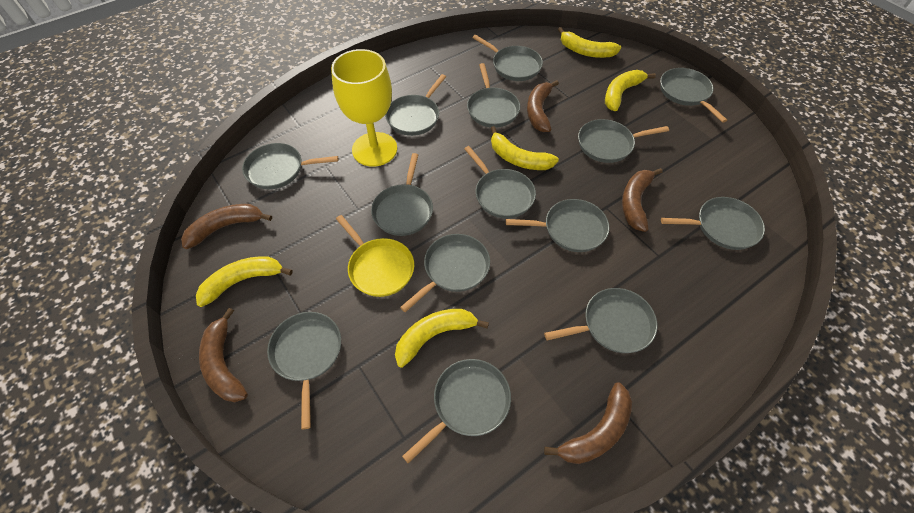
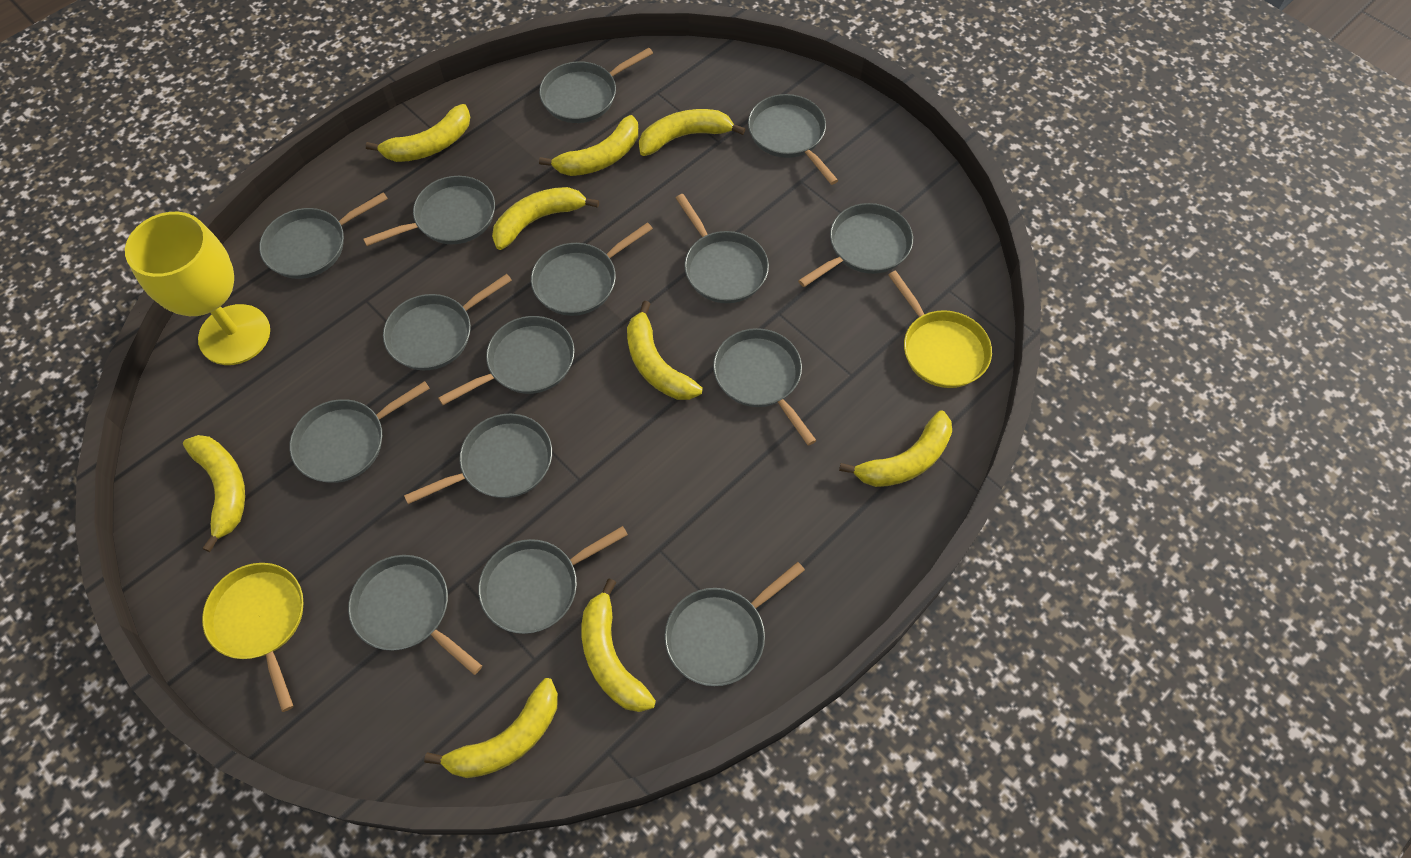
brown banana: [181,204,272,249] [199,308,248,402] [527,80,559,132] [544,382,632,464] [622,168,663,232] = 5 -> none = 0
grey pan: [242,143,338,189] [267,312,341,429] [371,153,433,236] [385,74,446,136] [400,234,490,312] [402,359,511,464] [464,146,536,219] [467,63,520,128] [472,35,543,81] [506,199,609,252] [544,288,658,353] [578,119,669,163] [660,68,727,123] [661,197,765,250] = 14 -> [259,192,388,279] [289,381,430,483] [348,555,482,675] [363,176,495,246] [383,274,512,370] [404,413,552,504] [438,316,575,405] [478,526,628,634] [531,222,653,316] [539,48,653,123] [665,562,805,686] [676,194,769,303] [713,328,817,446] [748,94,839,185] [798,203,913,287] = 15
yellow banana: [196,256,293,307] [395,309,489,368] [490,126,559,170] [558,27,621,58] [605,70,656,111] = 5 -> [183,435,245,552] [366,104,470,162] [424,678,558,778] [492,187,599,250] [539,115,638,176] [582,578,656,712] [627,301,703,400] [639,109,745,156] [839,411,952,487] = 9
yellow pan: [336,215,414,297] = 1 -> [202,563,303,712] [888,270,992,388] = 2

